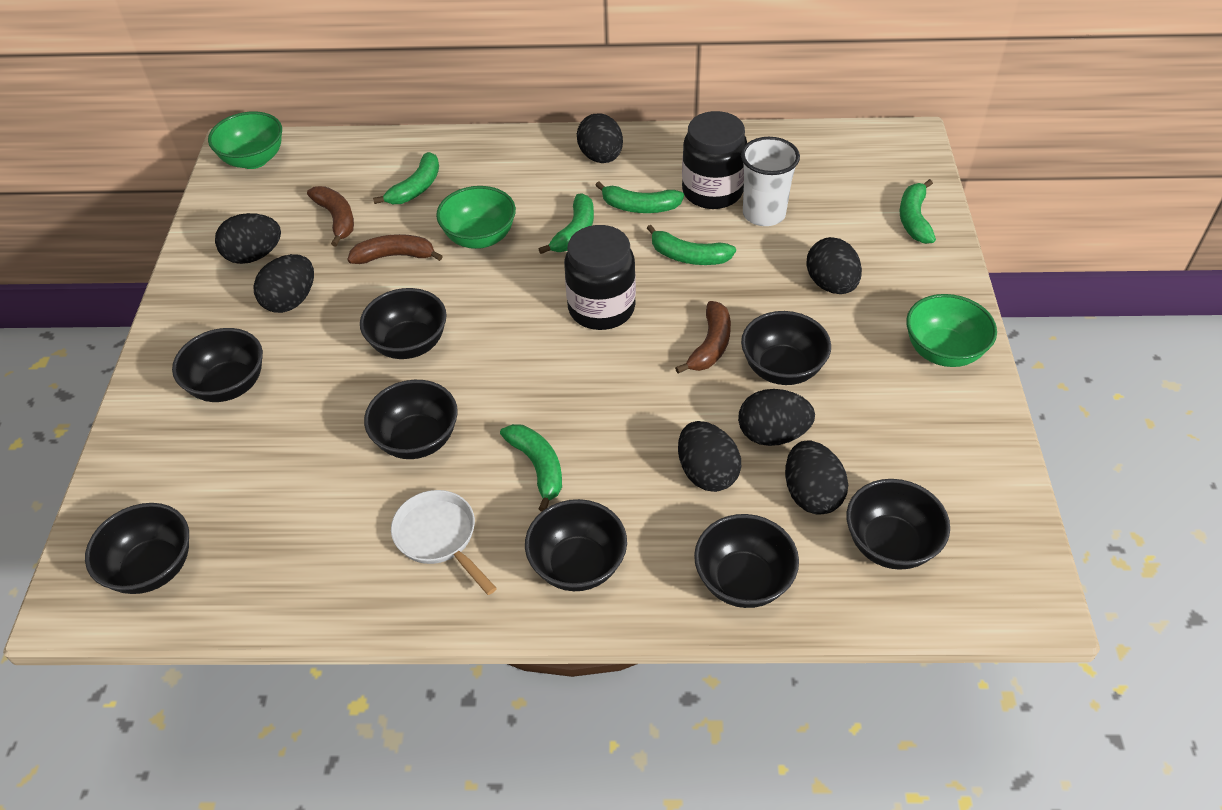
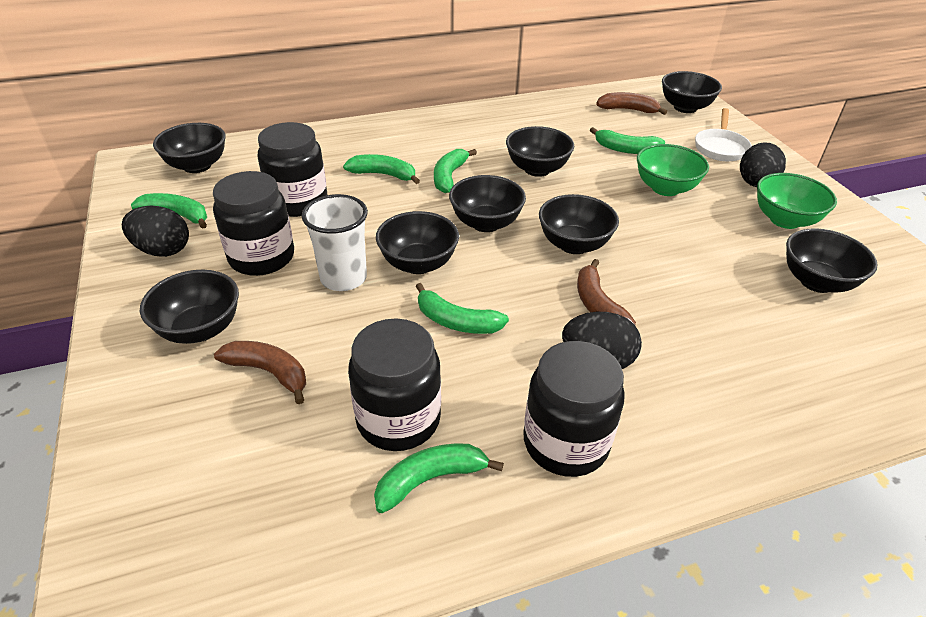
black egg: [215,213,281,264] [253,254,314,313] [577,113,623,163] [678,421,741,492] [738,389,815,446] [785,440,848,515] [806,237,862,294] = 7 -> [122,206,189,257] [562,312,642,369] [740,142,786,187] = 3
black jar: [564,225,636,330] [682,111,747,209] = 2 -> [213,171,294,276] [258,122,327,217] [348,318,441,451] [523,341,625,477] = 4
green bowl: [208,111,282,169] [436,186,516,249] [906,294,997,367] = 3 -> [637,144,709,196] [757,173,837,229] = 2

